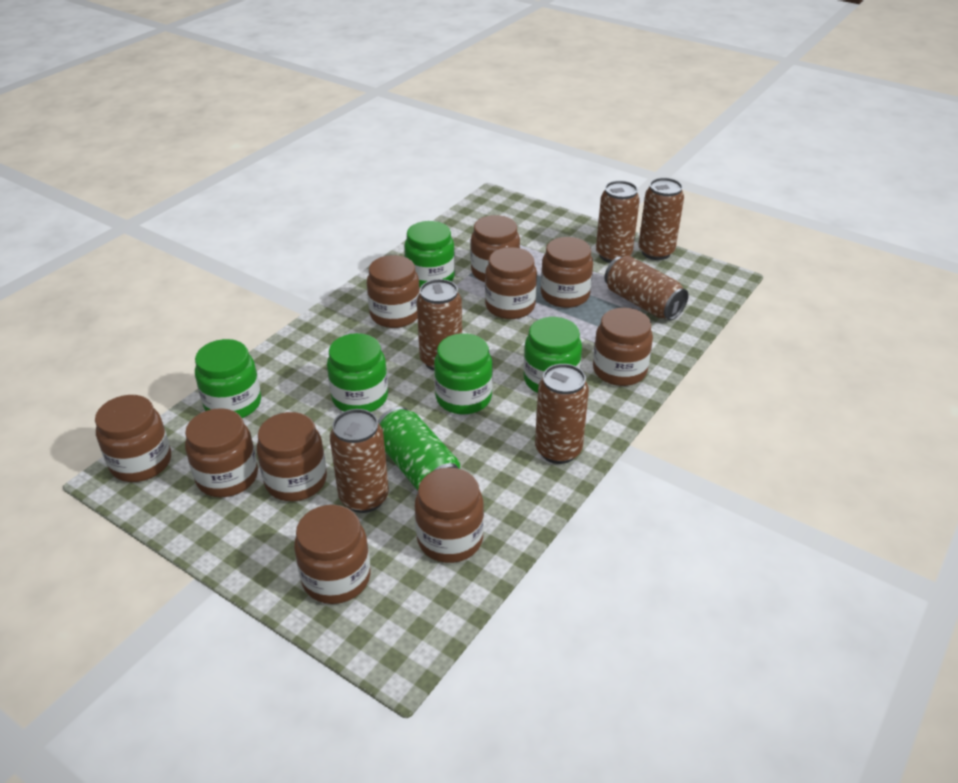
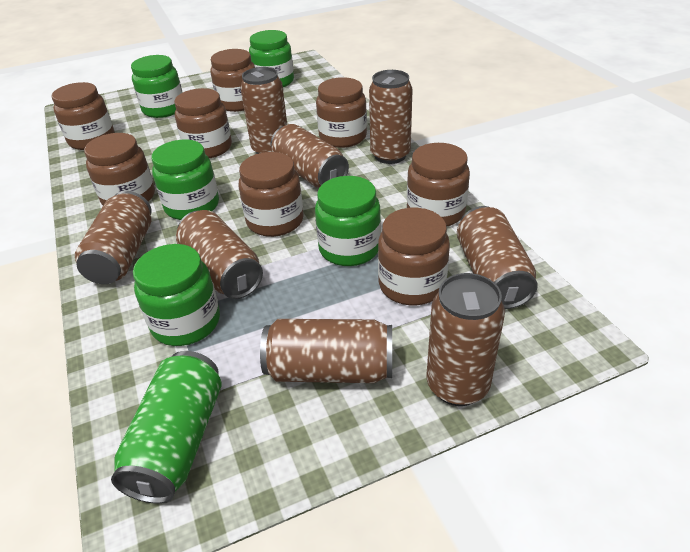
brown can: [330,409,389,513] [417,279,462,371] [535,364,589,464] [596,181,640,263] [604,255,689,320] [639,178,684,260] = 6 -> [75,191,152,284] [176,210,263,299] [241,67,287,154] [260,319,392,383] [271,124,349,188] [369,70,413,164] [427,273,505,406] [457,206,538,309] = 8
brown jar: [95,395,171,482] [185,408,258,497] [257,412,327,501] [294,505,371,604] [367,255,420,328] [415,467,484,563] [471,215,520,282] [485,247,537,319] [541,237,593,308] [593,308,653,386] = 10 -> [51,82,115,150] [84,133,155,205] [174,88,232,158] [210,49,255,112] [239,152,304,237] [316,77,367,148] [378,208,450,305] [407,143,470,227] = 8

